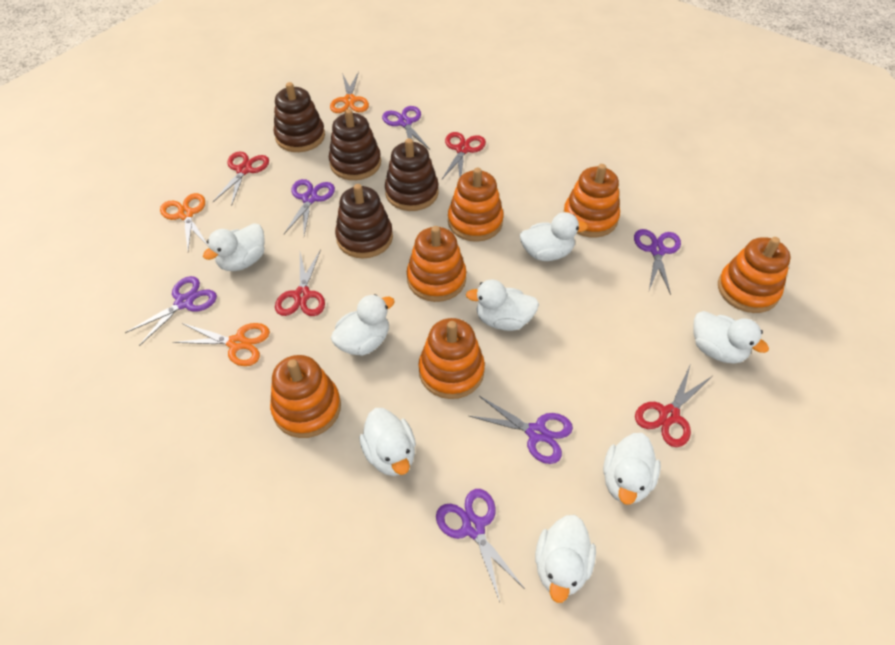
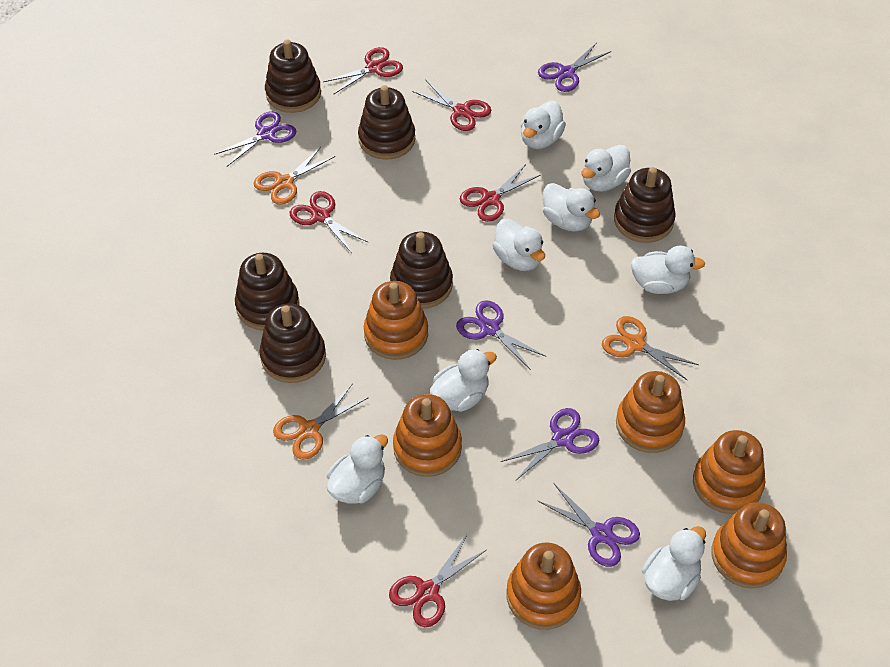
brown stacking toy: [274,82,325,152] [329,109,381,180] [335,184,393,258] [385,138,439,211] = 4 -> [235,253,299,331] [259,303,326,383] [265,40,321,113] [358,85,415,160] [390,232,453,309] [614,167,676,243] = 6
purple scissors: [125,276,217,346] [284,179,335,235] [382,106,430,150] [436,489,526,602] [469,396,573,464] [634,229,681,295] = 6 -> [214,111,297,167] [456,300,546,370] [501,408,599,480] [538,43,611,92] [538,483,640,567] = 5
red scissors: [213,152,269,206] [275,249,325,316] [442,132,486,179] [635,366,712,447] = 4 -> [290,191,369,253] [323,47,403,94] [389,535,486,627] [413,80,491,131] [460,164,540,222] = 5

